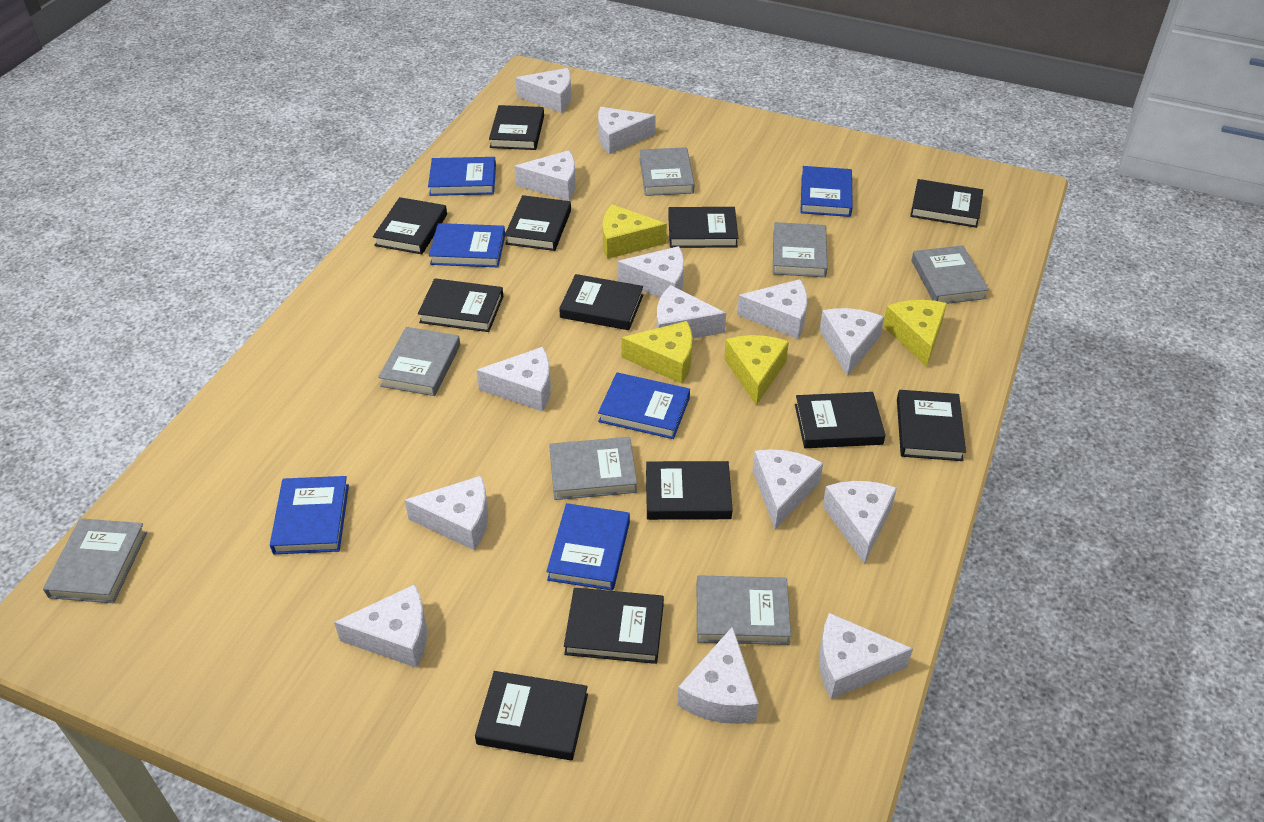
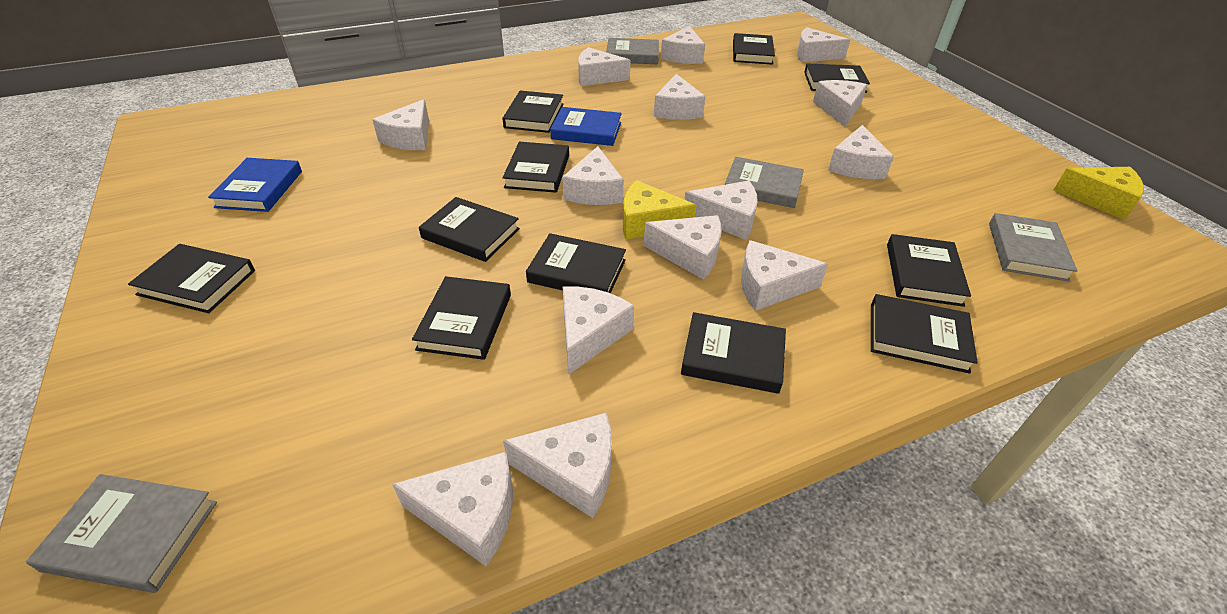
black book: [373,197,447,254] [418,278,504,332] [475,671,588,760] [489,105,544,150] [505,195,571,251] [559,274,643,330] [564,588,664,664] [646,461,733,520] [668,207,738,248] [795,392,886,448] [897,390,966,461] [910,179,983,228] = 12 -> [128,244,255,313] [412,276,511,360] [419,197,520,262] [502,91,564,133] [503,142,569,193] [526,233,626,293] [681,312,786,394] [733,33,775,65] [804,63,870,93] [871,294,978,374] [887,234,971,307] = 11
blue book: [270,476,349,554] [428,157,496,196] [429,223,505,267] [546,503,630,591] [598,373,690,439] [800,166,853,217] = 6 -> [208,158,302,212] [550,107,622,146] = 2
grey book: [43,518,147,603] [378,327,460,396] [549,437,637,500] [640,147,695,196] [697,575,791,645] [773,222,828,277] [912,245,989,304] = 7 -> [26,474,217,593] [606,38,659,64] [725,157,804,208] [989,213,1078,282] = 4
yellow cheese: [603,204,667,259] [621,321,692,384] [724,335,789,406] [883,300,947,367] = 4 -> [623,180,697,239] [1053,167,1144,220] = 2

